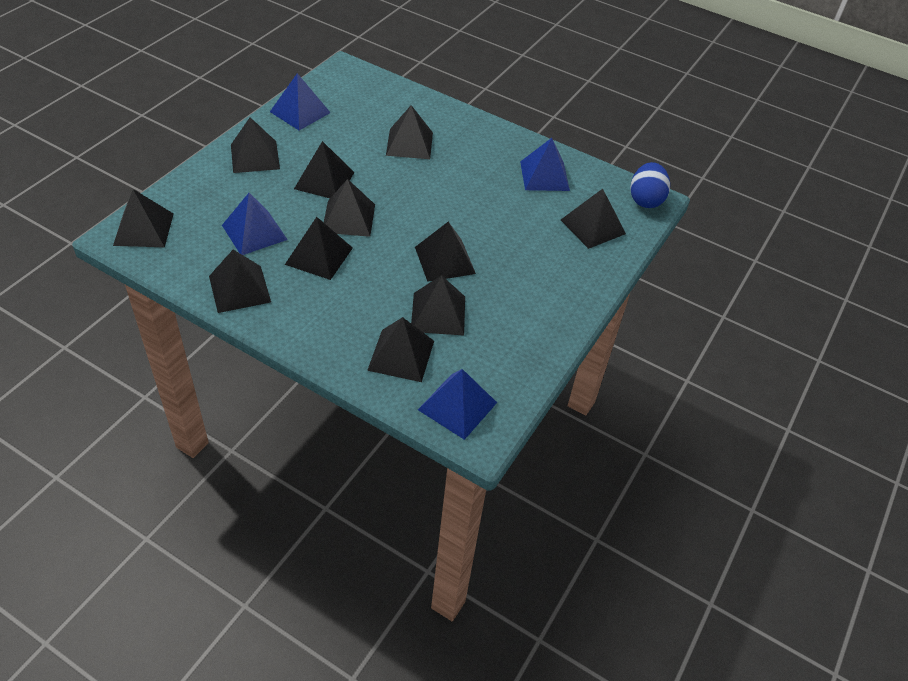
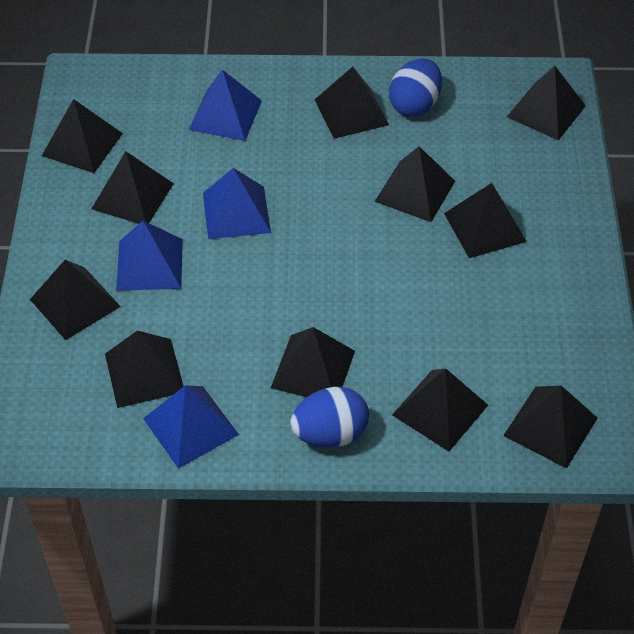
blue egg: [630,162,670,208] = 1 -> [290,387,369,448] [389,58,442,117] = 2

